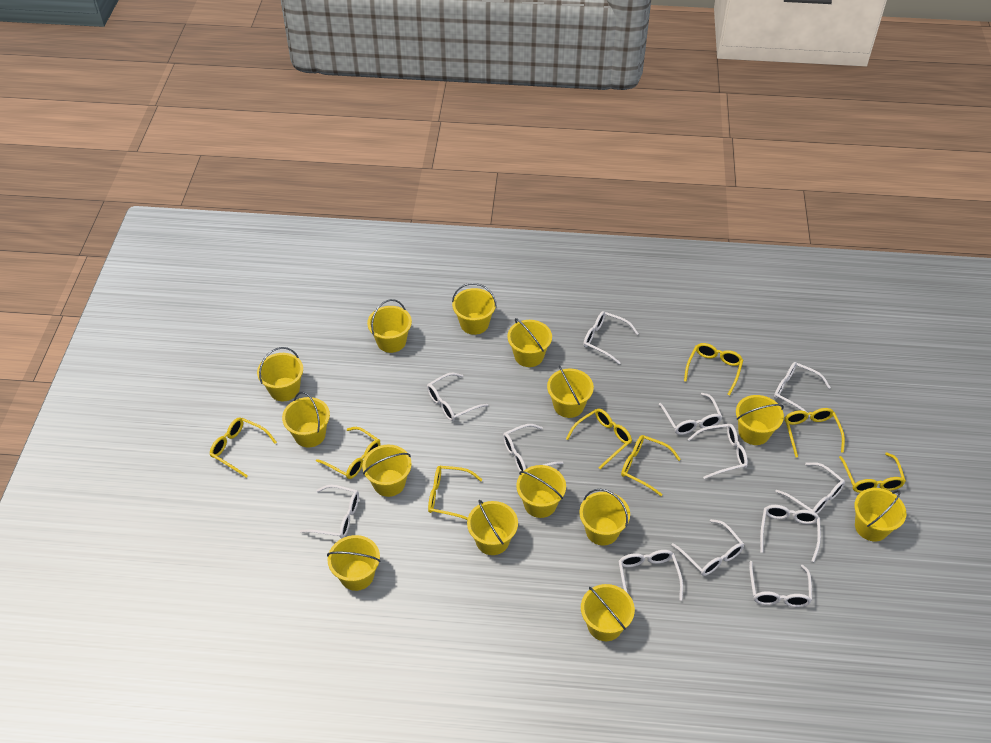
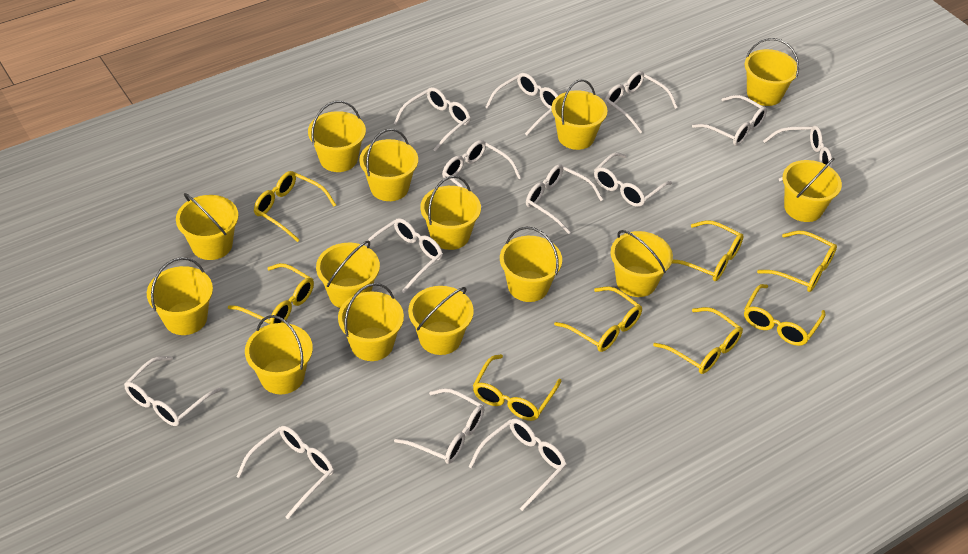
white glasses: [300,485,359,538] [427,373,488,421] [503,424,564,471] [583,311,639,364] [619,550,683,601] [659,393,722,435] [672,519,744,576] [688,424,748,479] [749,561,812,607] [760,505,821,562] [774,362,831,418] [775,462,845,514] = 12 -> [124,356,222,426] [236,426,334,519] [364,218,443,293] [394,87,471,152] [394,388,484,464] [442,140,521,208] [469,418,567,511] [485,73,558,135] [526,164,603,234] [594,152,672,207] [605,71,678,133] [692,95,767,146] [763,126,833,181] = 13

